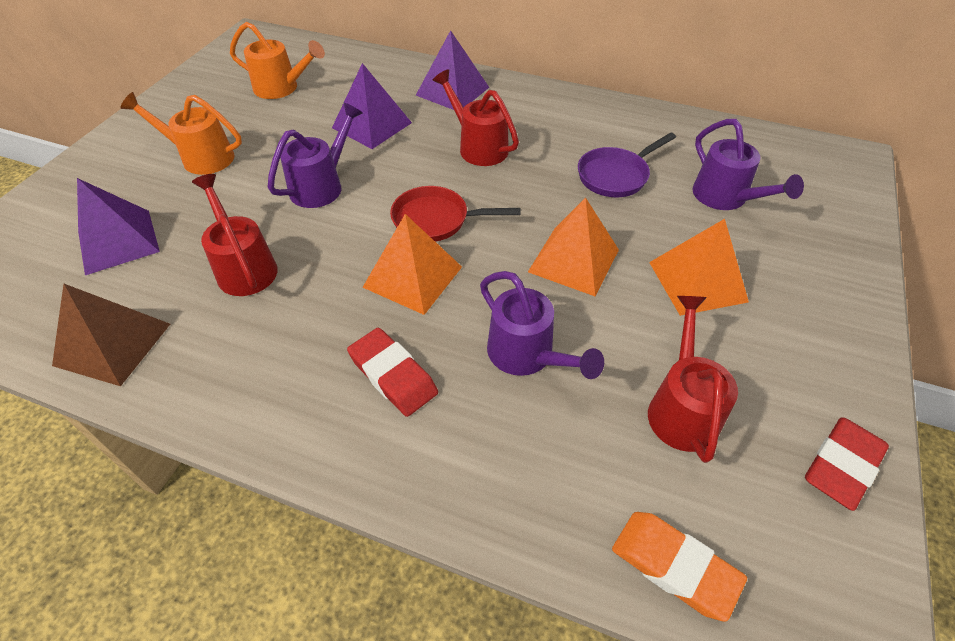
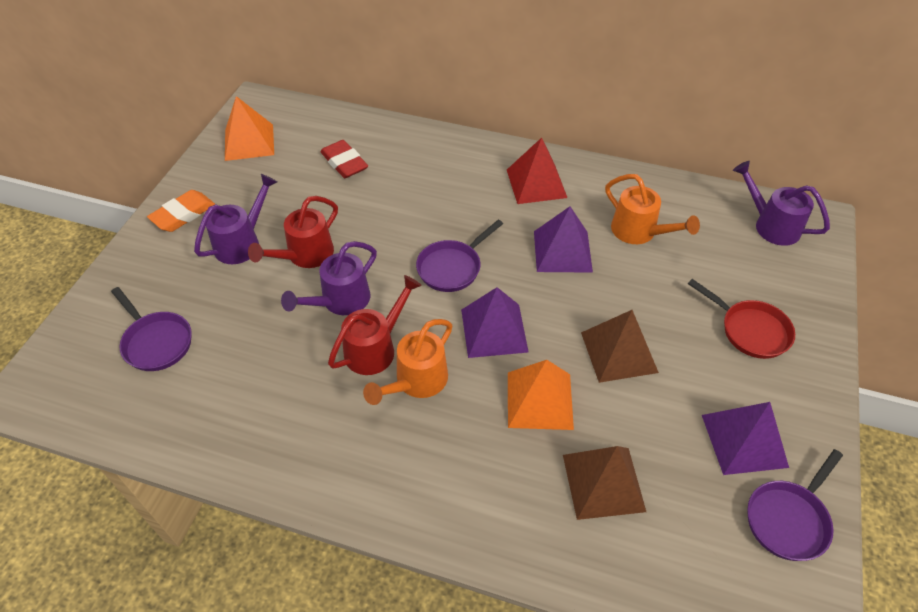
brown pyramid: [52,284,170,386] = 1 -> [563,446,646,520] [581,310,659,383] = 2
orange pyramid: [362,214,462,315] [528,197,619,296] [649,219,749,316] = 3 -> [225,96,274,161] [508,360,574,430] = 2
purple pan: [578,133,676,197] = 1 -> [111,287,192,371] [416,220,503,292] [747,449,843,561] = 3
red eraser: [347,328,438,417] [805,417,889,511] = 2 -> [320,140,368,178] = 1
red pyramid: none = 0 -> [507,138,567,204] = 1
red watering can: [192,174,278,296] [432,69,519,166] [648,296,738,463] = 3 -> [248,196,338,268] [328,275,422,375] = 2

